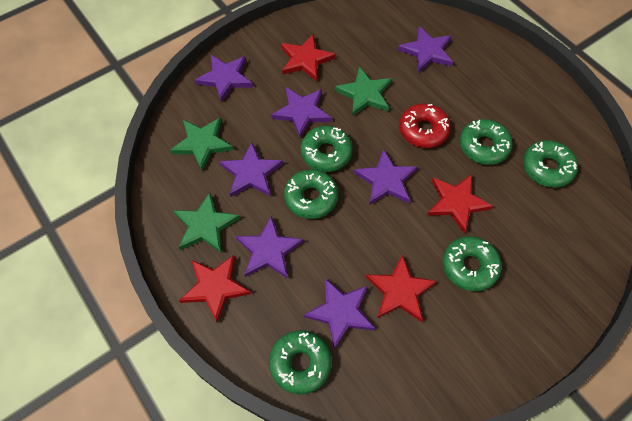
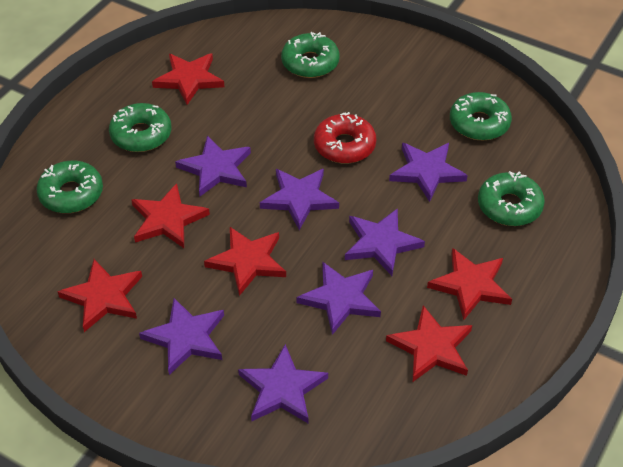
green donut: [269,330,332,395] [284,169,338,219] [301,126,353,172] [443,236,502,292] [460,119,513,165] [523,140,578,188] = 6 -> [36,161,103,213] [109,103,172,152] [281,32,340,78] [450,92,512,140] [478,171,545,226] = 5
green star: [170,117,233,171] [174,193,240,253] [335,67,392,116] = 3 -> none = 0
red star: [179,255,251,323] [281,35,336,81] [366,255,437,322] [427,174,493,234] = 4 -> [57,259,142,332] [131,183,210,248] [152,53,224,105] [204,227,286,296] [386,305,472,382] [427,248,512,320] = 6

